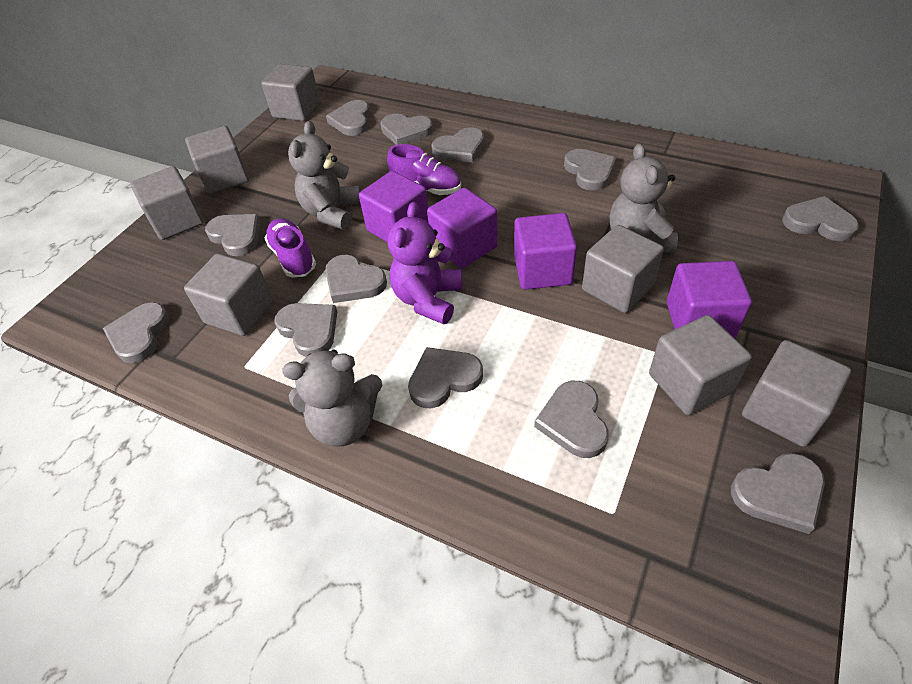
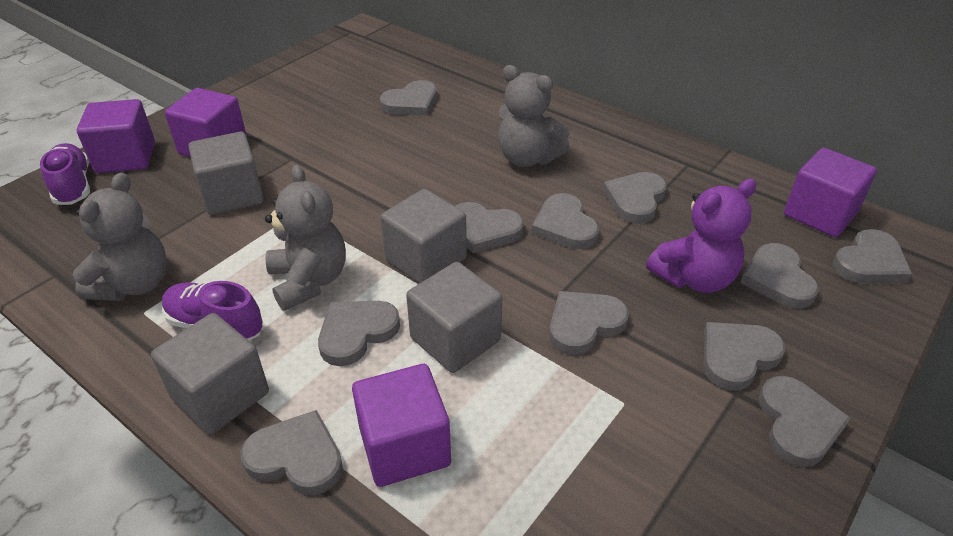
grey cube: [131,166,204,240] [184,254,273,336] [185,126,249,194] [261,64,320,121] [582,225,664,313] [649,315,752,415] [742,340,851,447] = 7 -> [151,313,269,434] [189,132,264,215] [381,189,467,284] [406,262,502,373] = 4
grey heart: [103,302,169,363] [205,214,261,256] [274,303,337,357] [325,255,387,303] [326,100,370,136] [380,114,433,145] [408,347,483,408] [431,128,484,163] [534,381,609,458] [564,149,616,191] [731,453,825,534] [782,196,859,241] = 12 -> [241,410,343,495] [318,301,400,366] [380,80,437,116] [455,202,524,253] [531,193,599,249] [549,291,629,355] [603,172,667,224] [704,322,785,391] [740,243,819,309] [759,376,851,467] [833,229,912,283] = 11

